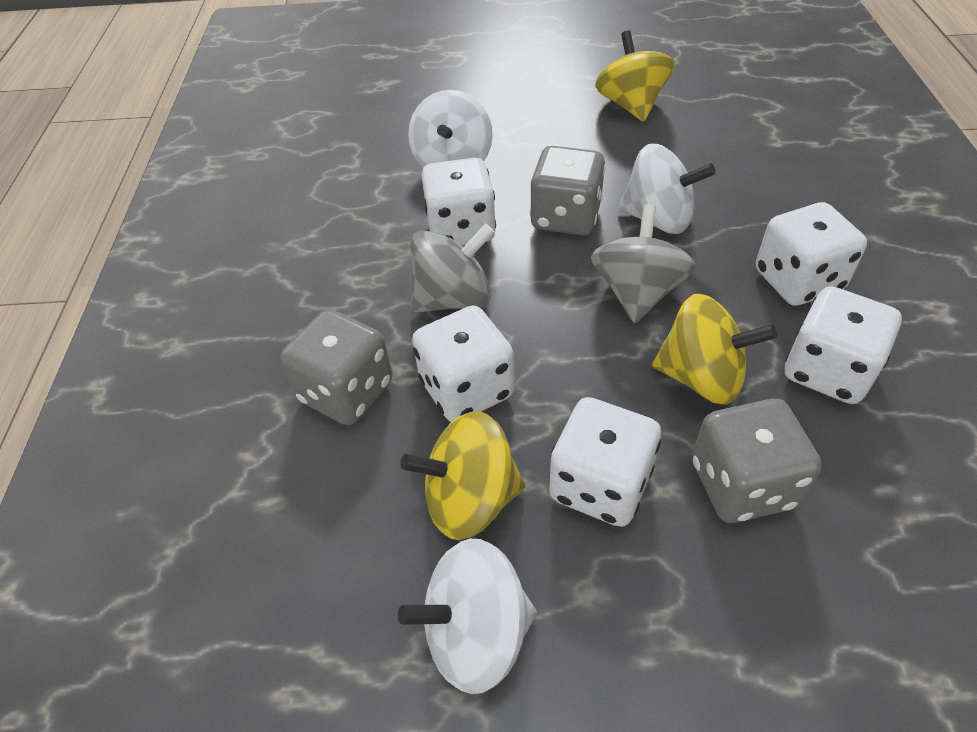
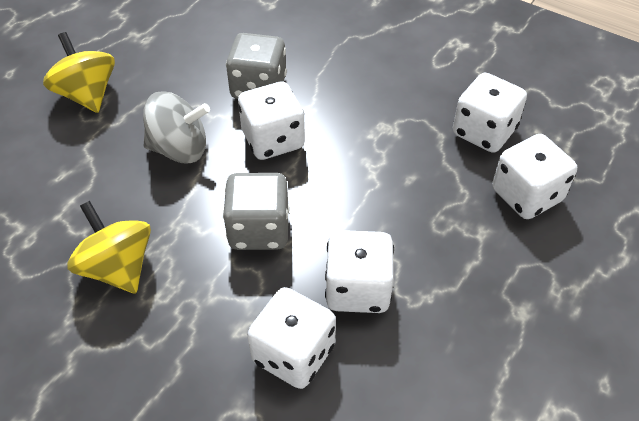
grey dice: [280,309,392,425] [530,146,606,235] [692,399,822,523] = 3 -> [223,173,290,250] [226,33,287,99] = 2
grey spinning top: [410,223,494,313] [591,204,696,323] = 2 -> [143,91,210,163] = 1
white spinning top: [398,539,537,694] [408,90,493,168] [618,144,716,234] = 3 -> none = 0
yellow spinning top: [400,411,525,540] [595,30,674,122] [652,294,777,405] = 3 -> [43,32,115,113] [67,201,151,293] = 2

